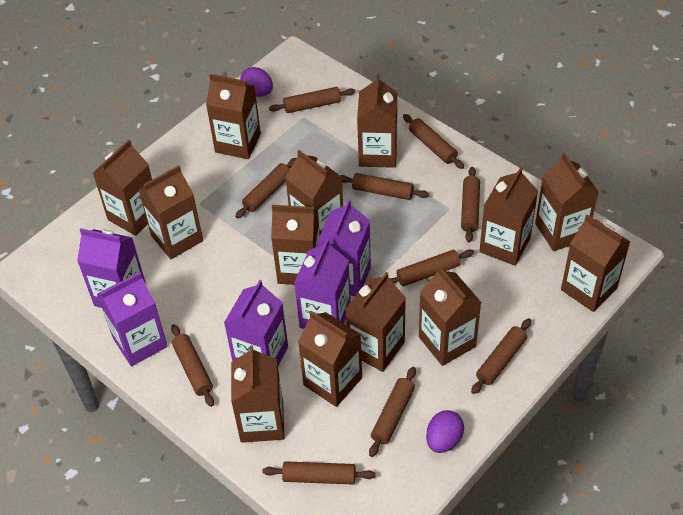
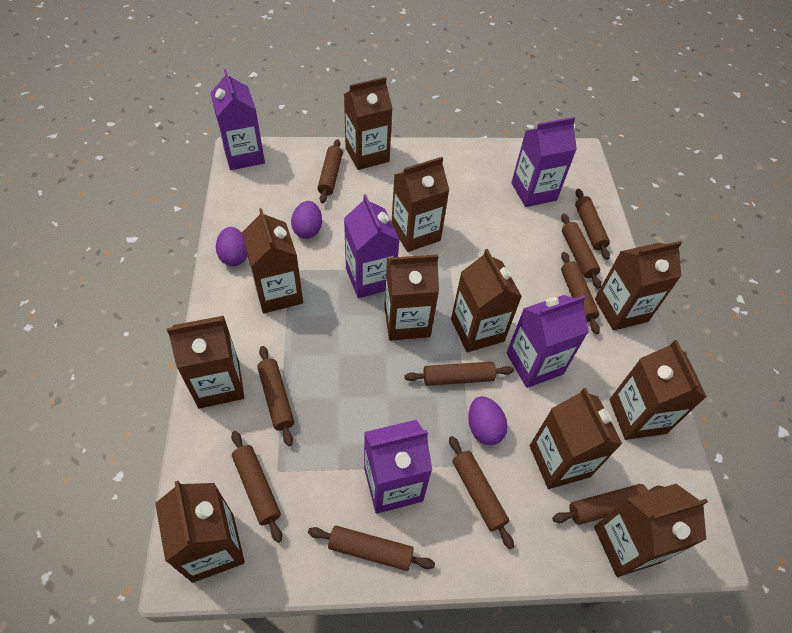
brown carton: [93,139,152,236] [138,165,203,259] [206,74,261,159] [231,345,284,443] [271,205,320,285] [285,150,343,234] [298,311,362,407] [345,272,406,372] [357,75,397,168] [419,266,481,366] [479,167,538,266] [535,153,598,251] [561,215,630,312] = 13 -> [155,481,245,583] [167,316,244,409] [242,208,303,313] [344,77,393,170] [384,254,439,341] [392,157,449,252] [451,249,522,352] [530,388,622,489] [594,484,708,577] [595,241,682,331] [609,340,707,440] = 11
purple egg: [240,67,273,97] [426,410,464,453] = 2 -> [216,227,247,266] [291,201,322,239] [468,396,508,445] = 3

